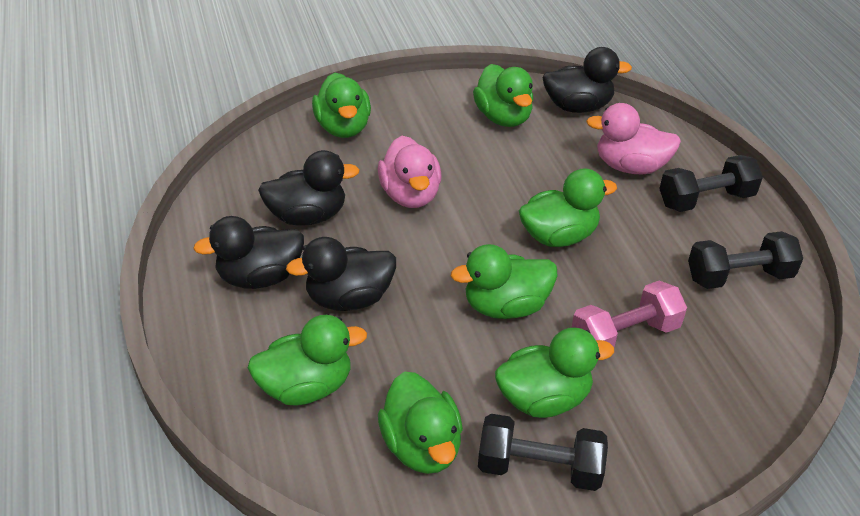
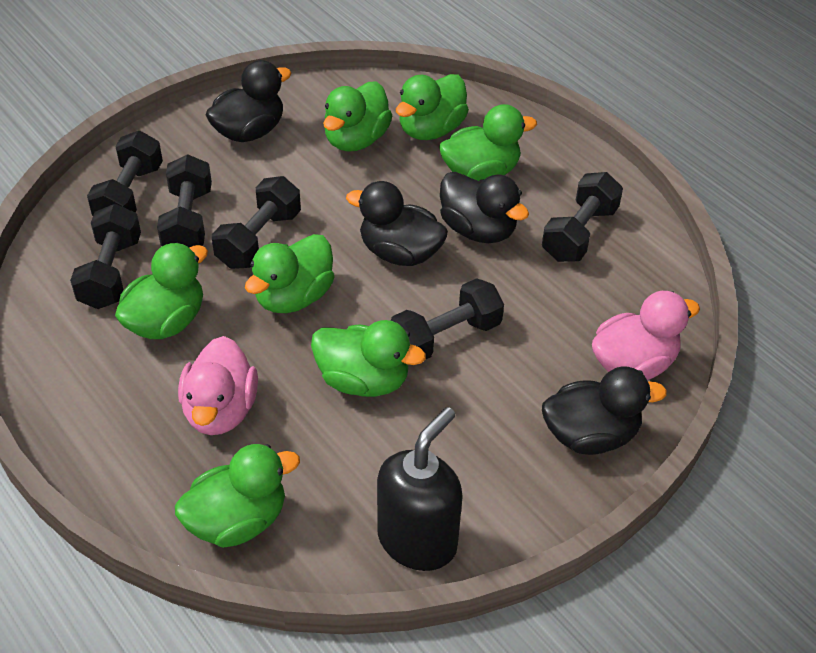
black dumbbell: [478,414,608,491] [659,155,763,212] [688,231,803,289] = 3 -> [70,204,141,309] [87,131,163,216] [157,154,212,248] [212,176,301,269] [390,278,504,360] [542,172,623,262] = 6
black soap dispenser: none = 0 -> [377,407,463,571] = 1
pink dumbbell: [572,281,687,348] = 1 -> none = 0

